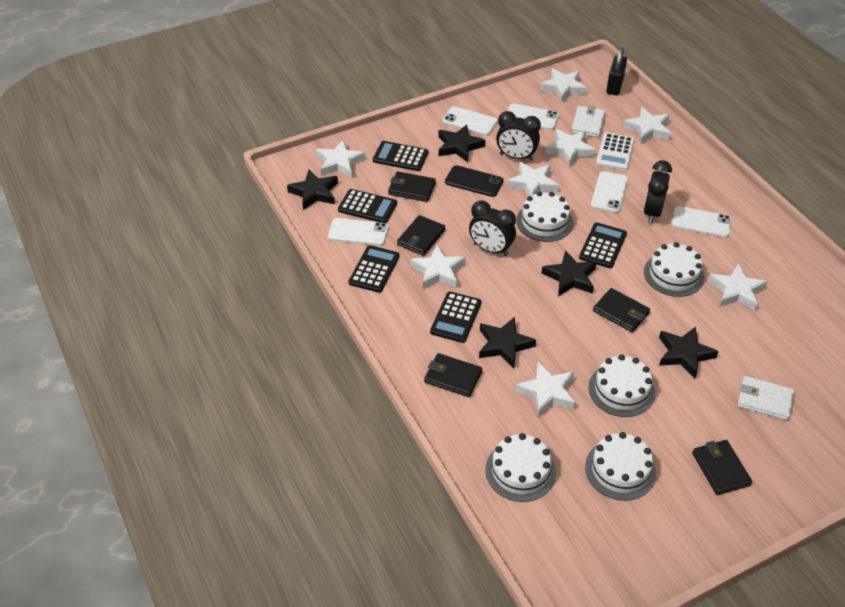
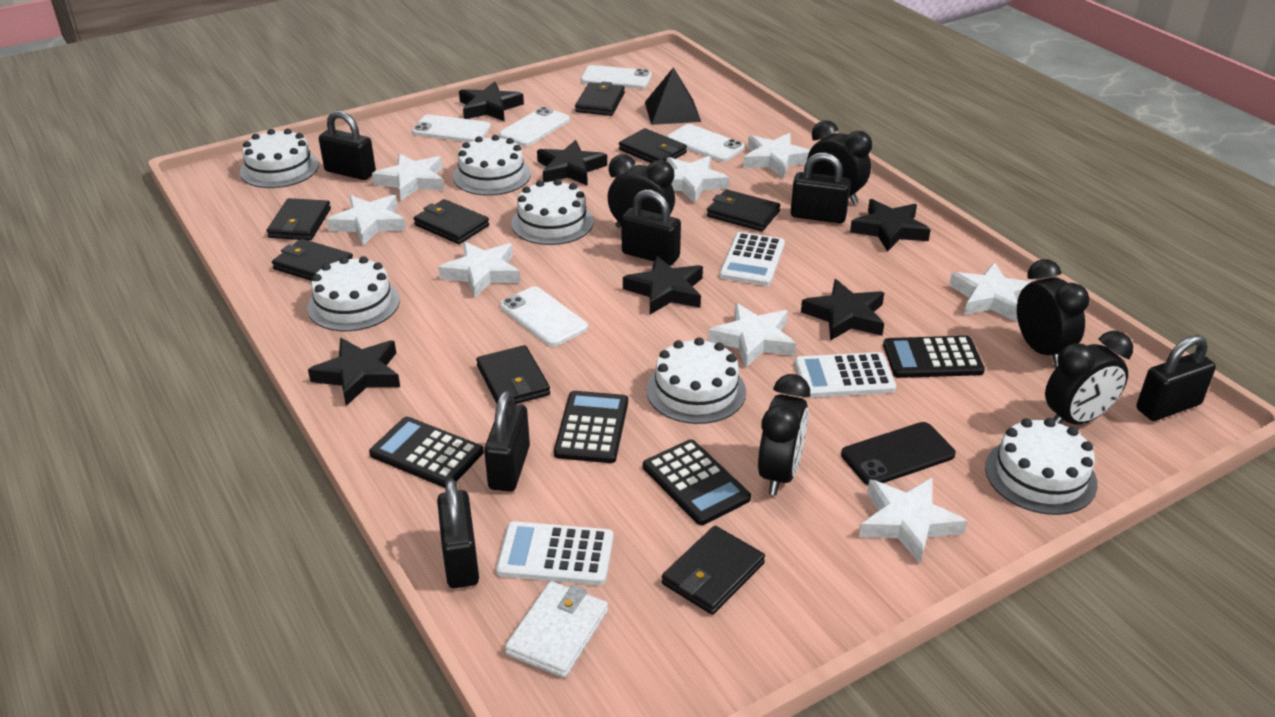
black calculator: [338,189,397,223] [349,245,400,293] [373,141,428,171] [430,291,482,343] [579,222,627,268] = 5 -> [369,417,484,488] [554,391,628,463] [643,439,751,525] [883,336,985,378] = 4
black clock: [469,201,516,256] [496,111,541,161] [643,160,672,224] = 3 -> [607,154,675,228] [758,374,810,495] [807,120,872,204] [1017,259,1090,367] [1045,331,1133,425] = 5
black padlock: [606,48,627,95] = 1 -> [319,111,376,180] [437,479,479,588] [484,390,530,492] [621,189,681,265] [791,152,851,223] [1136,335,1216,421] = 6
black pyramid: none = 0 -> [645,67,701,125] = 1
black star: [287,170,338,210] [438,125,485,162] [479,317,536,368] [541,250,597,296] [659,327,719,378] = 5 -> [308,338,400,406] [459,82,524,121] [537,140,607,186] [623,256,703,315] [801,279,884,341] [850,199,931,252] = 6
black wallet: [388,171,436,202] [397,215,445,256] [424,353,482,397] [593,288,650,332] [692,440,752,495] = 5 -> [267,198,331,240] [272,239,353,281] [414,199,489,244] [476,345,550,404] [575,82,625,116] [619,128,687,163] [662,526,765,615] [707,189,780,231] = 8
white cake: [485,433,556,502] [516,191,573,242] [585,432,656,501] [588,354,655,417] [644,242,704,297] = 5 -> [240,129,319,188] [307,256,400,331] [453,135,531,196] [511,179,594,245] [646,337,746,424] [985,418,1098,515] = 6
white calculator: [596,132,635,170] = 1 -> [496,521,614,585] [719,232,785,286] [794,352,896,398] = 3
white wallet: [571,106,605,137] [738,376,794,420] = 2 -> [505,581,608,678] = 1

